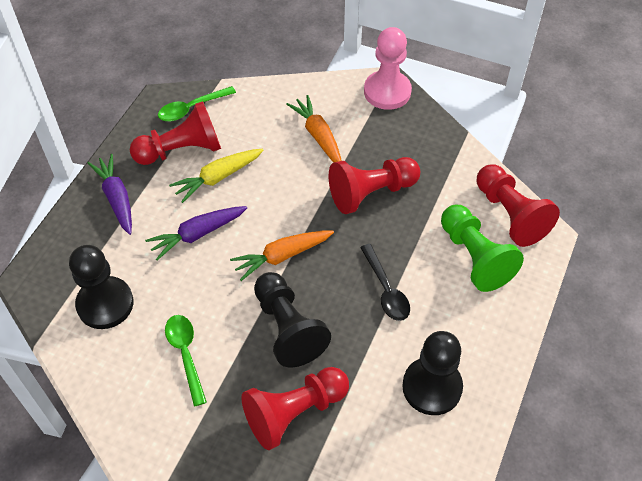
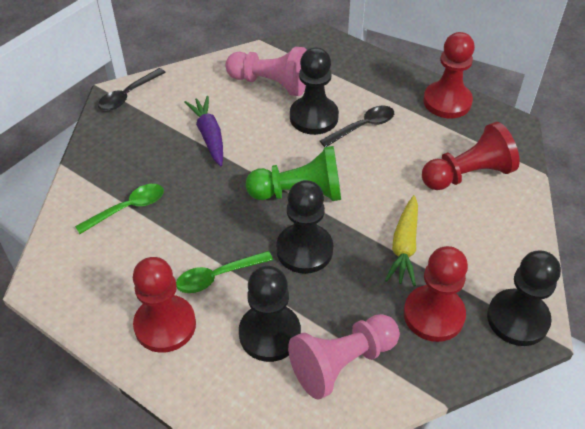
black pawn: [69,245,134,329] [254,272,331,368] [402,331,463,415] = 3 -> [239,266,301,362] [276,180,333,274] [290,47,339,135] [487,251,561,346] = 4
black spoon: [360,244,410,321] = 1 -> [98,68,166,111] [320,105,394,147] = 2
orange carrot: [230,231,334,281] [286,95,342,163] = 2 -> none = 0
pink pawn: [364,27,412,110] = 1 -> [225,47,307,96] [288,314,400,400] = 2
purple carrot: [87,154,132,235] [145,206,247,260] = 2 -> [184,96,223,166] = 1

